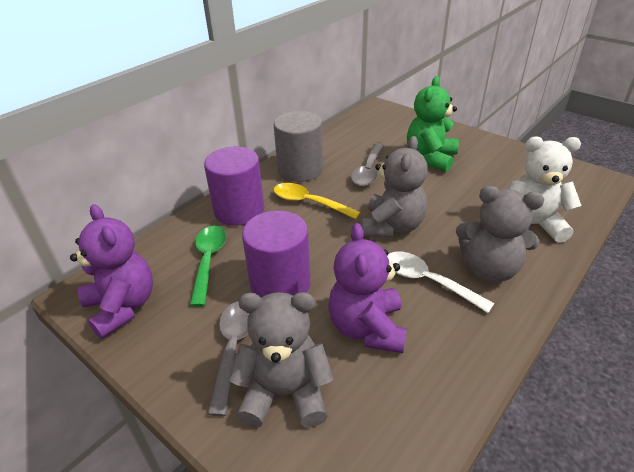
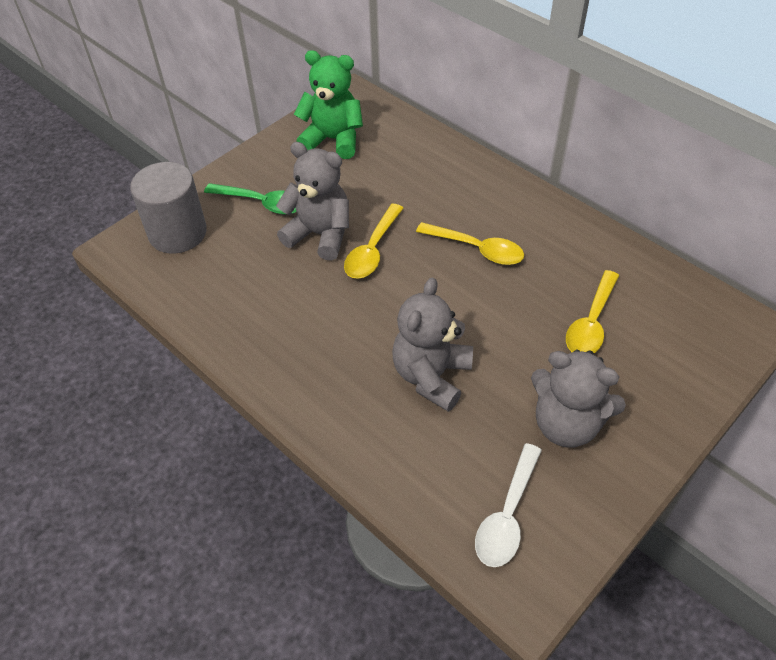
grey spoon: [208,301,249,416] [351,143,384,186] = 2 -> none = 0
purple cylinder: [204,147,264,226] [242,211,311,298] = 2 -> none = 0
purple teddy bear: [70,204,153,339] [328,223,407,353] = 2 -> none = 0
white teddy bear: [509,137,581,243] = 1 -> none = 0
yellow spoon: [274,183,361,219] = 1 -> [344,204,403,279] [416,222,524,265] [566,270,619,353] = 3

